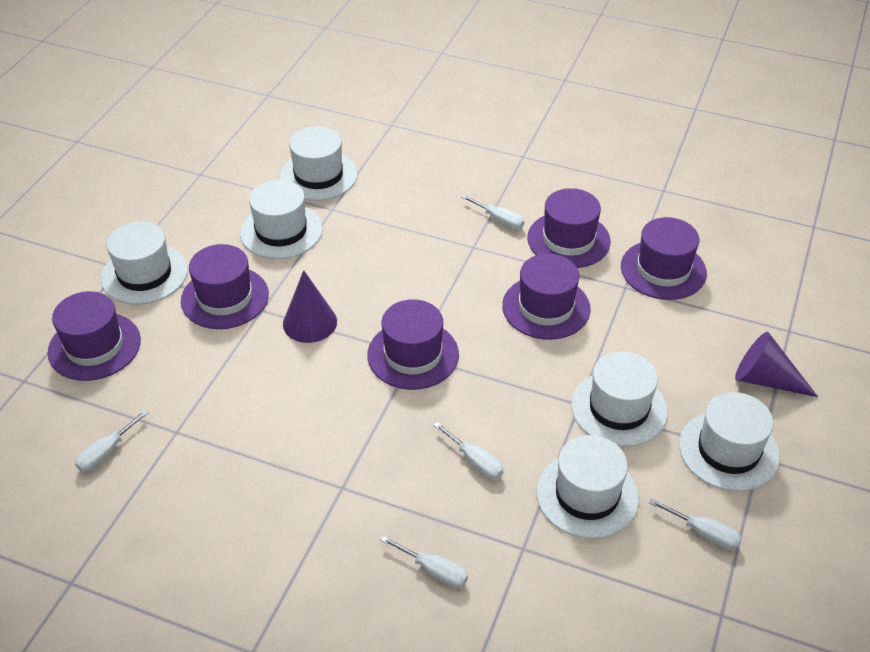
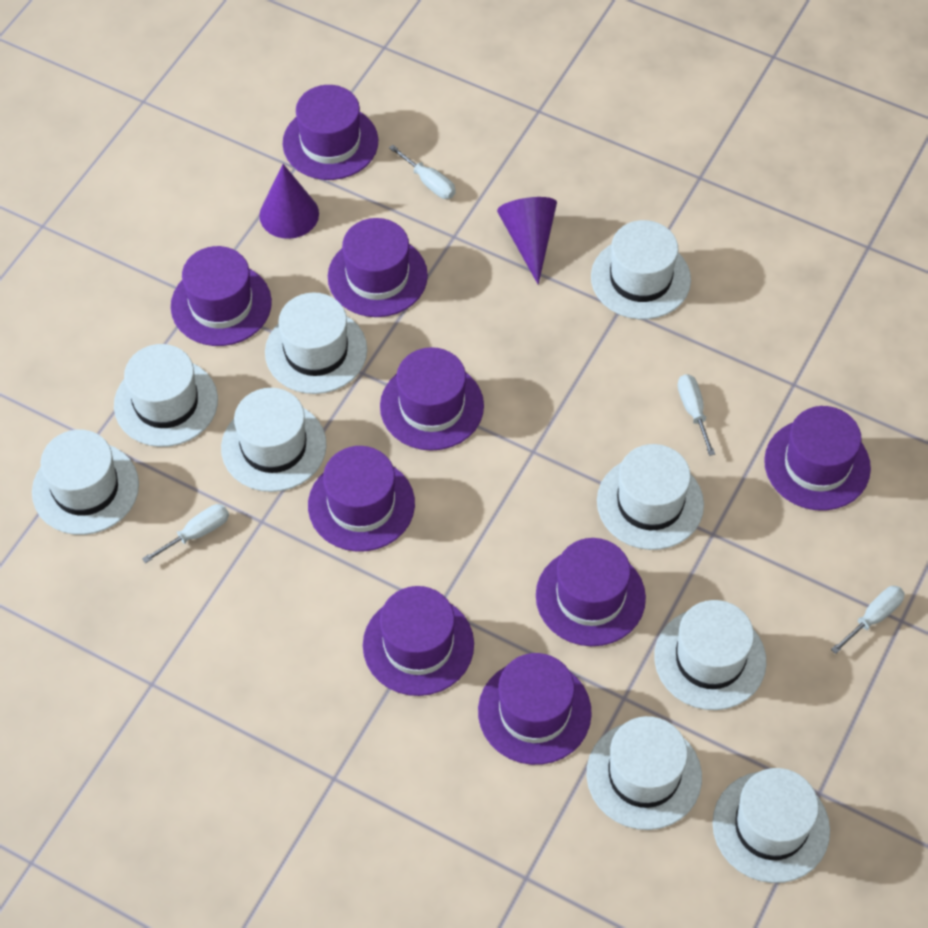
purple hat: [47,291,141,381] [181,244,269,329] [367,299,459,390] [502,254,591,340] [527,188,611,268] [621,217,707,300] = 6 -> [171,246,272,346] [283,85,378,180] [308,446,415,552] [328,218,428,317] [363,586,474,696] [380,347,484,451] [478,653,592,765] [536,538,646,646] [764,406,871,511] = 9
white hat: [101,222,188,304] [240,180,323,259] [280,126,358,201] [536,435,639,539] [571,351,668,447] [679,392,780,492] = 6 -> [32,430,139,535] [114,344,218,447] [221,388,327,492] [265,292,367,394] [587,716,702,830] [591,220,691,319] [597,444,704,550] [654,600,766,710] [712,768,830,883] = 9
white screwdriver: [75,410,149,472] [381,536,468,588] [433,422,503,479] [461,195,525,230] [649,498,741,550] = 5 -> [142,504,229,563] [389,145,456,199] [678,374,715,456] [831,586,905,654] = 4

